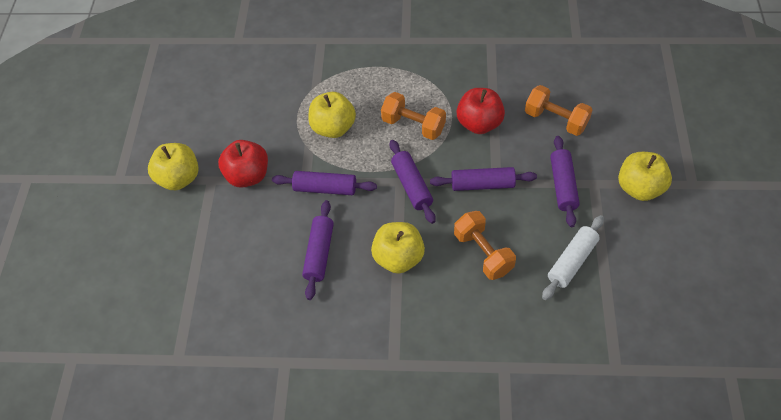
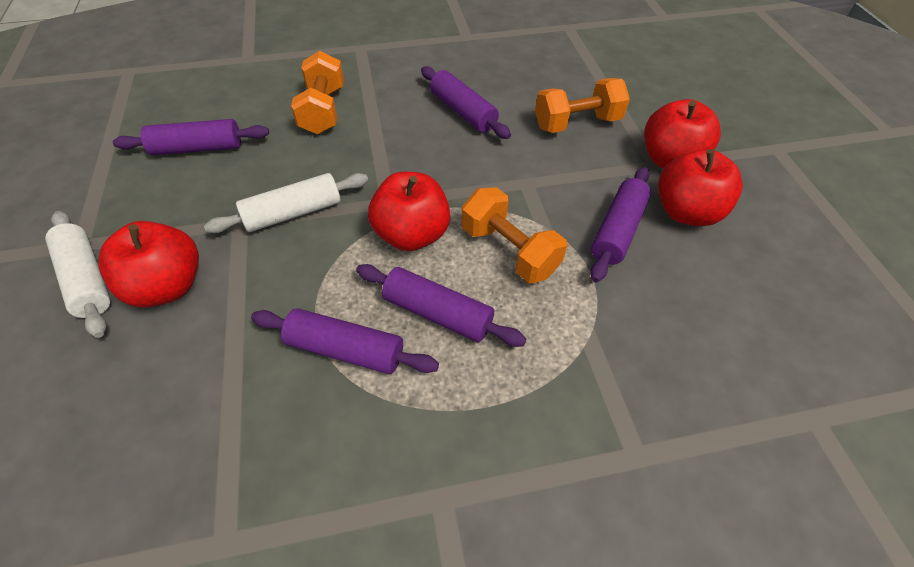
red apple: [218,140,268,188] [456,88,505,134] = 2 -> [98,221,199,307] [368,172,450,251] [644,99,721,168] [658,149,743,226] = 4
white rolling pin: [542,215,604,300] = 1 -> [45,211,111,338] [204,173,368,233] = 2
yellow apple: [148,143,199,190] [308,92,356,138] [371,222,425,274] [618,152,672,201] = 4 -> none = 0

